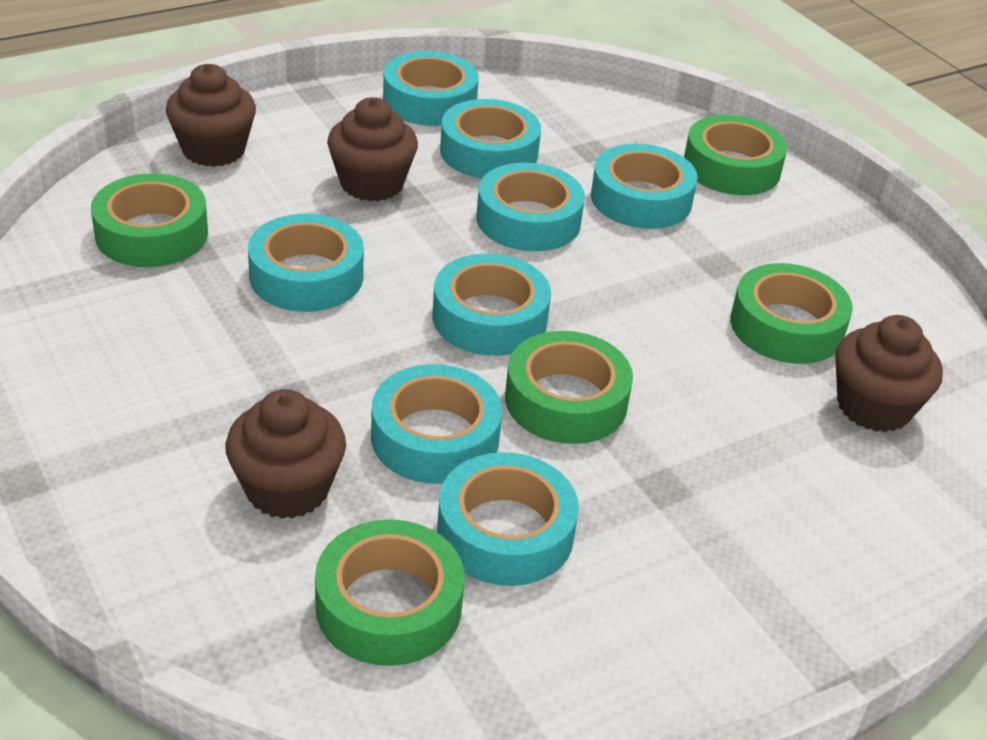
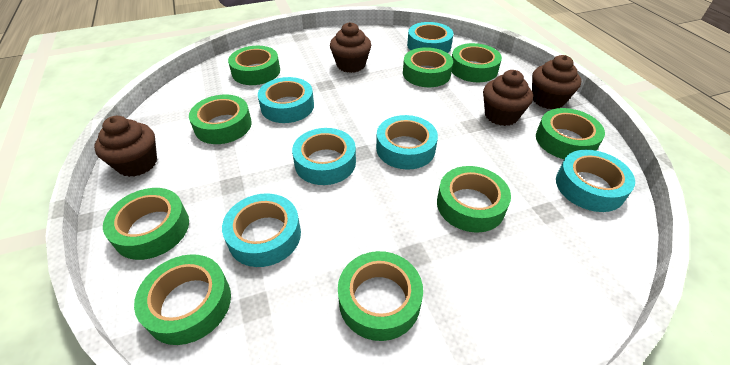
green tape: [91,173,208,267] [315,519,465,666] [505,331,633,444] [684,115,787,195] [731,263,853,364] = 5 -> [103,188,189,260] [134,254,231,345] [189,95,252,144] [228,46,280,85] [338,251,423,341] [403,47,453,87] [437,166,511,233] [452,43,502,82] [536,108,605,159] = 9
turquoise tape: [248,214,364,312] [371,364,502,484] [383,51,479,126] [433,253,551,356] [437,452,579,586] [440,99,541,178] [476,163,585,251] [591,144,697,229] = 8 -> [222,193,301,267] [258,77,314,123] [292,128,356,185] [376,115,438,170] [407,22,453,53] [556,150,635,212] = 6

